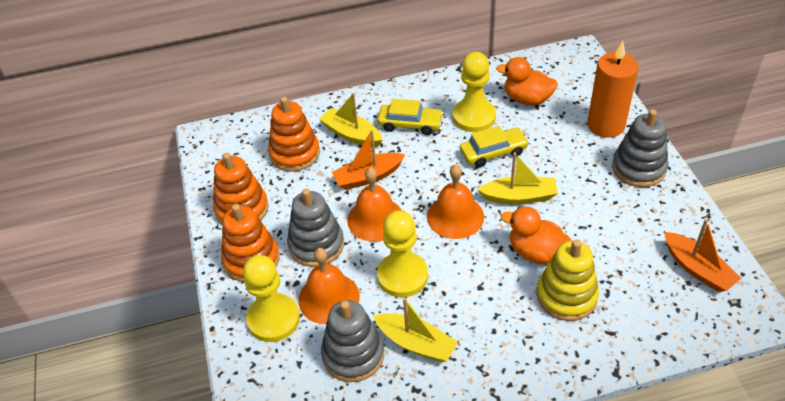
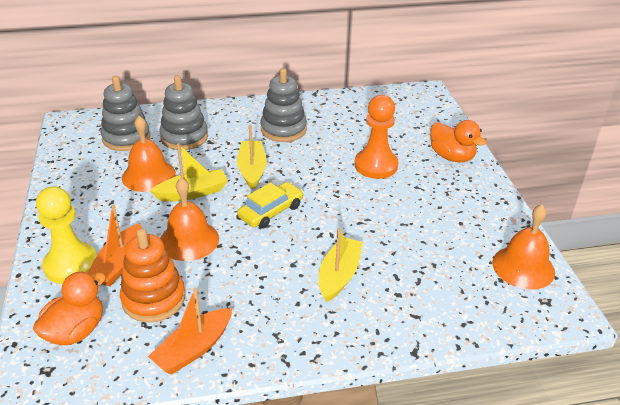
orange candle: [587,41,639,137] = 1 -> none = 0
orange pawn: none = 0 -> [355,95,398,179] = 1
orange stacking toy: [213,153,269,225] [221,204,280,282] [268,97,320,172] = 3 -> [120,228,185,322] = 1
yellow car: [377,99,443,135] [460,126,529,167] = 2 -> [237,182,303,229] = 1
yellow pawn: [243,255,300,342] [377,211,428,297] [453,52,496,132] = 3 -> [36,186,97,284] = 1
yellow stacking toy: [537,239,599,321] = 1 -> none = 0

